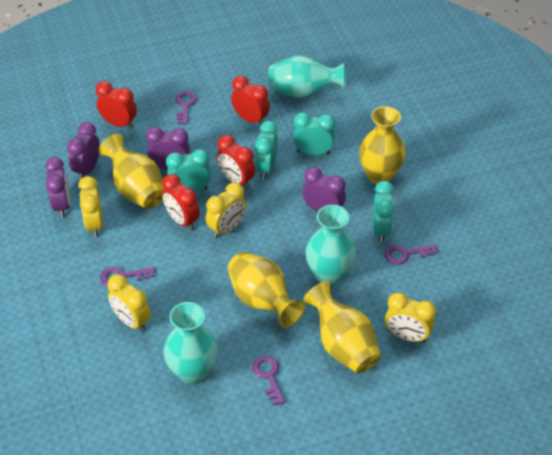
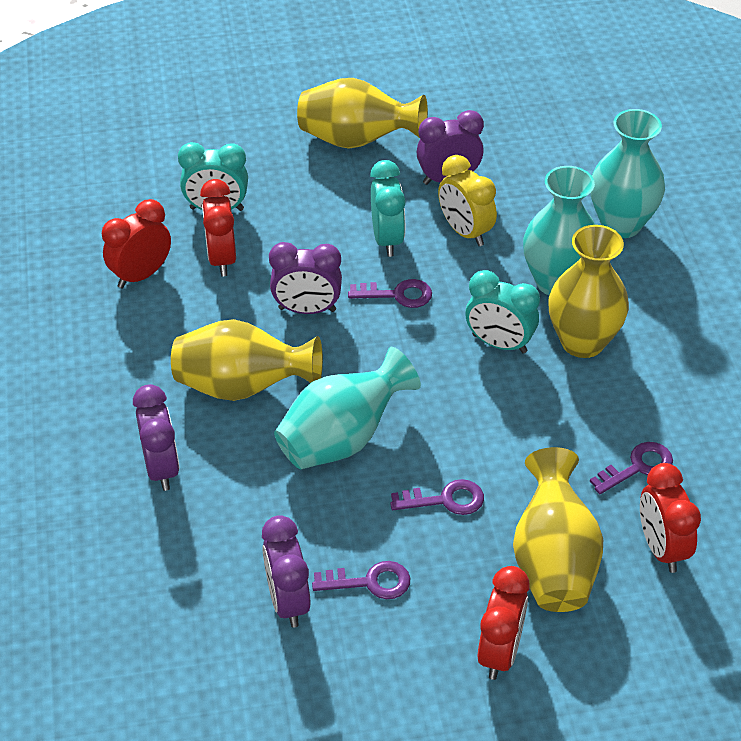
turquoise clock: [166,149,211,192] [254,121,278,179] [293,112,336,155] [373,181,395,242] = 4 -> [178,142,248,211] [370,160,406,257] [465,270,540,353] = 3
yellow clock: [78,176,103,237] [107,274,151,332] [206,182,246,238] [385,292,436,343] = 4 -> [438,155,497,246] = 1

